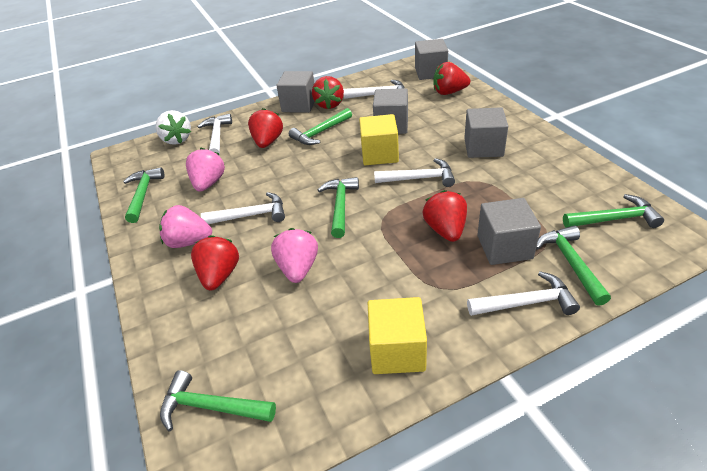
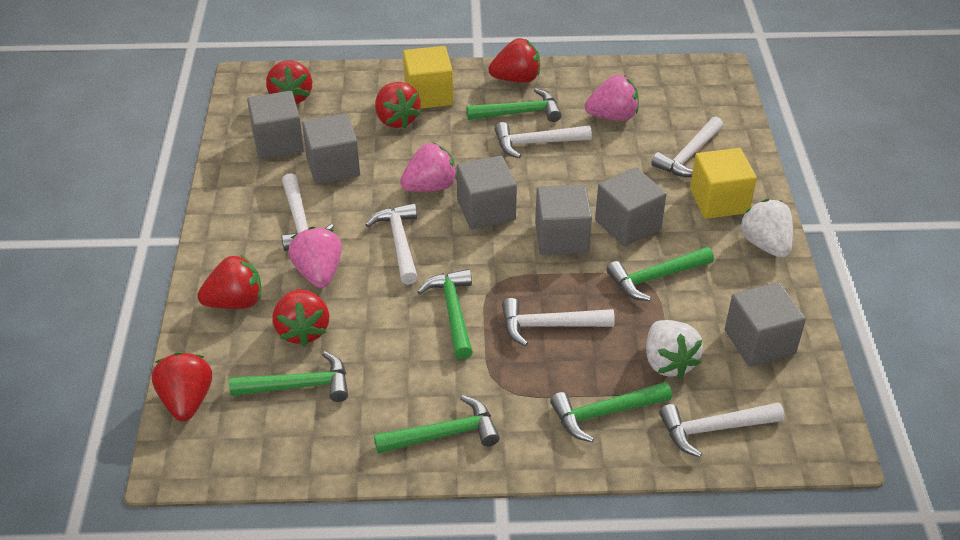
grey cube: [276,71,315,113] [373,88,408,134] [415,39,448,80] [464,107,508,158] [477,198,541,265] = 5 -> [247,91,304,159] [302,114,360,184] [457,155,517,229] [535,185,592,255] [595,167,667,246] [725,282,806,367] = 6
red strawberry: [191,235,239,290] [248,108,283,148] [312,76,344,109] [423,190,467,242] [433,62,470,95] = 5 -> [152,352,212,421] [197,255,261,309] [266,60,312,104] [272,289,329,346] [375,82,421,128] [488,38,540,83] = 6
white hammer: [198,114,232,155] [201,192,285,224] [343,80,404,99] [374,158,455,187] [467,271,580,316] = 5 -> [281,173,334,251] [366,203,418,285] [495,122,592,158] [502,298,615,346] [651,116,723,177] [659,402,784,457] = 6
white strawberry: [155,110,191,145] = 1 -> [646,320,703,379] [739,199,793,258] = 2

